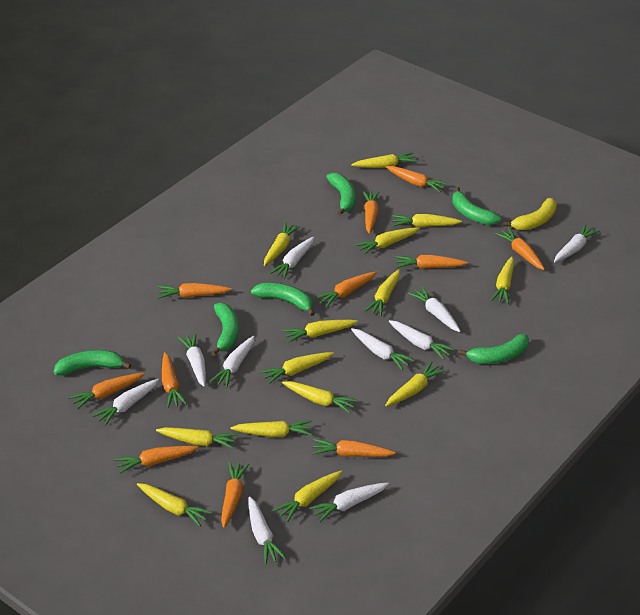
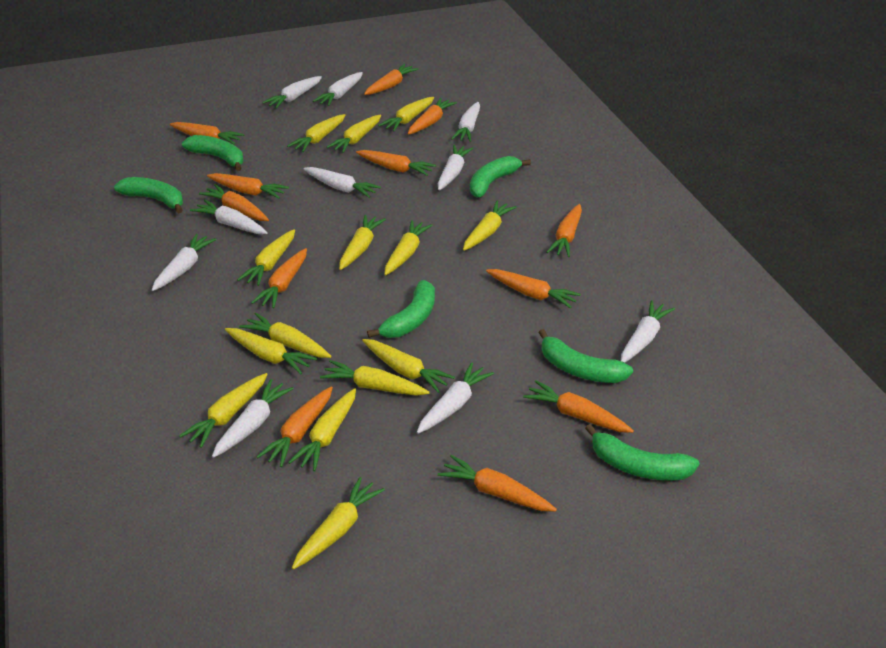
orange carrot: [69,373,145,410] [115,445,199,474] [158,283,232,299] [162,352,187,408] [221,462,249,528] [312,439,396,457] [315,272,377,307] [362,191,379,234] [386,166,448,192] [395,255,468,269] [495,228,545,270] = 11 -> [170,122,245,145] [199,184,269,221] [207,173,289,199] [251,248,307,308] [257,386,333,467] [356,150,436,176] [364,64,419,95] [408,98,457,134] [438,455,557,512] [486,269,581,309] [523,380,634,433] [546,204,582,257] = 12
yellow banana: [503,198,557,230] = 1 -> none = 0

